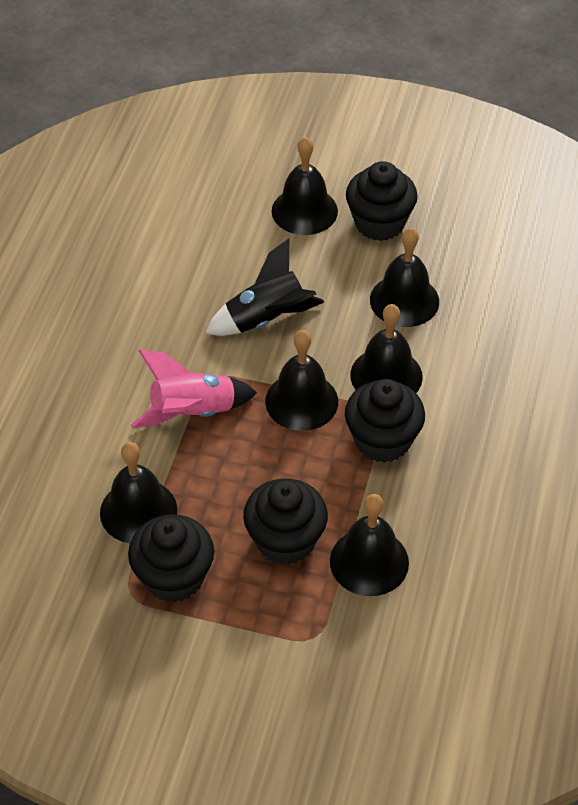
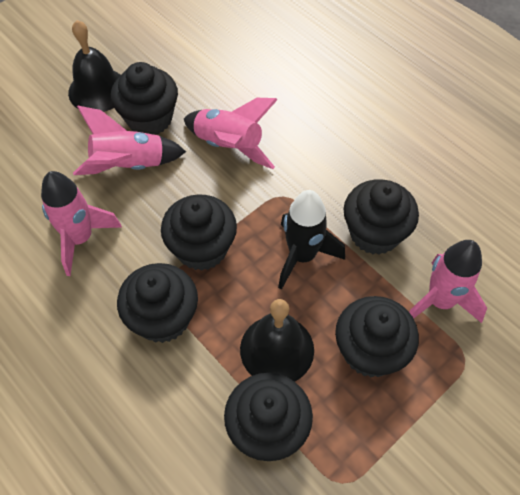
black bell: [100,442,177,543] [265,330,338,431] [272,137,338,235] [330,494,409,596] [350,304,423,393] [370,228,439,327] = 6 -> [68,20,121,112] [240,299,314,381] = 2
black cupcake: [128,514,214,602] [243,478,328,565] [345,379,425,463] [346,161,418,241] = 4 -> [111,62,178,135] [117,263,198,343] [161,194,237,271] [224,373,313,461] [335,296,419,377] [344,179,419,255] = 6
pink rocket: [131,349,257,428] = 1 -> [41,171,122,276] [73,105,186,175] [184,98,278,169] [409,240,487,323] = 4

